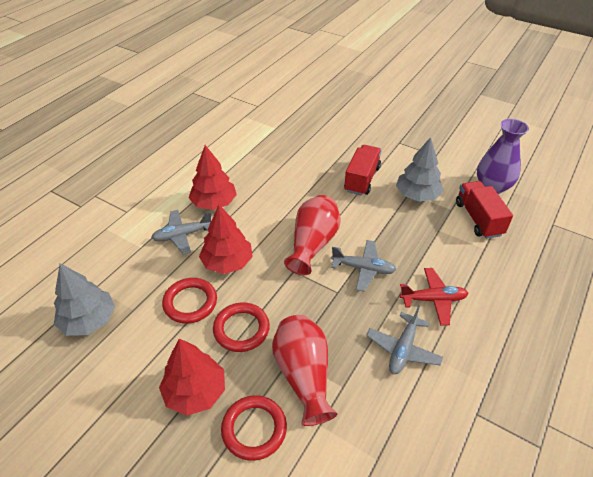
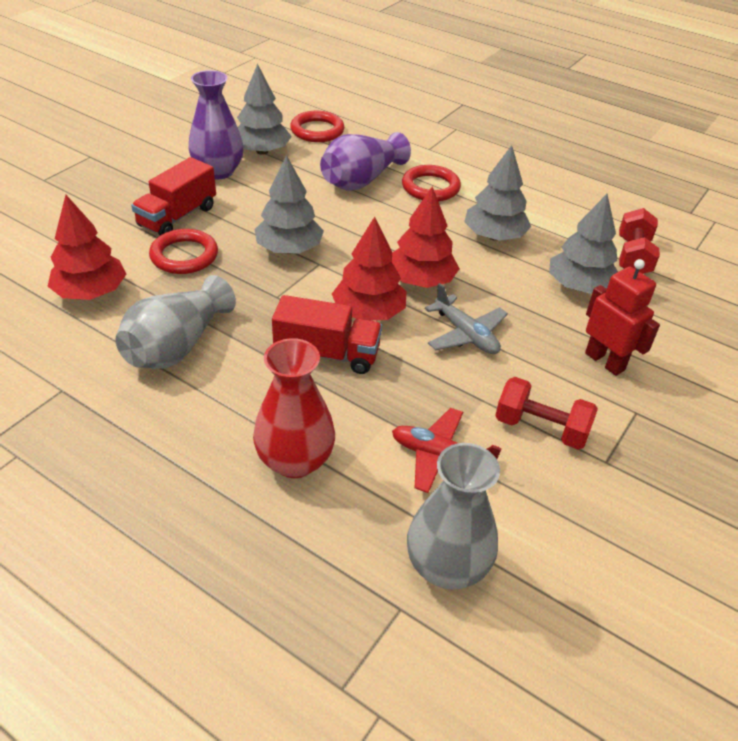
grey plane: [151,210,211,255] [331,240,396,292] [366,306,443,374] = 3 -> [425,283,508,354] = 1
grey tree: [54,264,115,336] [396,137,443,202] = 2 -> [237,64,292,155] [254,155,324,254] [464,145,531,241] [549,194,618,294] = 4
grey vase: none = 0 -> [115,275,236,369] [407,443,500,589] = 2
purple vase: [477,119,529,194] = 1 -> [188,70,244,179] [320,132,411,191] = 2
red dumbbell: none = 0 -> [495,377,598,450] [619,208,660,274] = 2
red robot: none = 0 -> [585,259,660,376] = 1
red vase: [272,315,337,426] [284,195,341,275] = 2 -> [253,338,335,478] = 1

